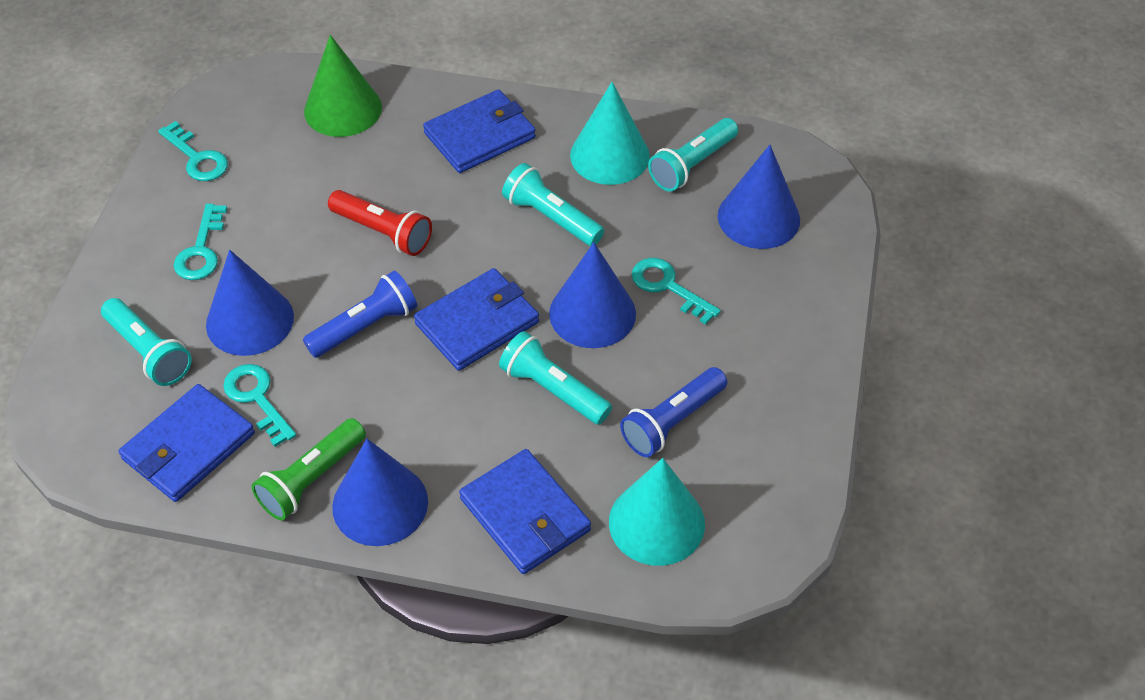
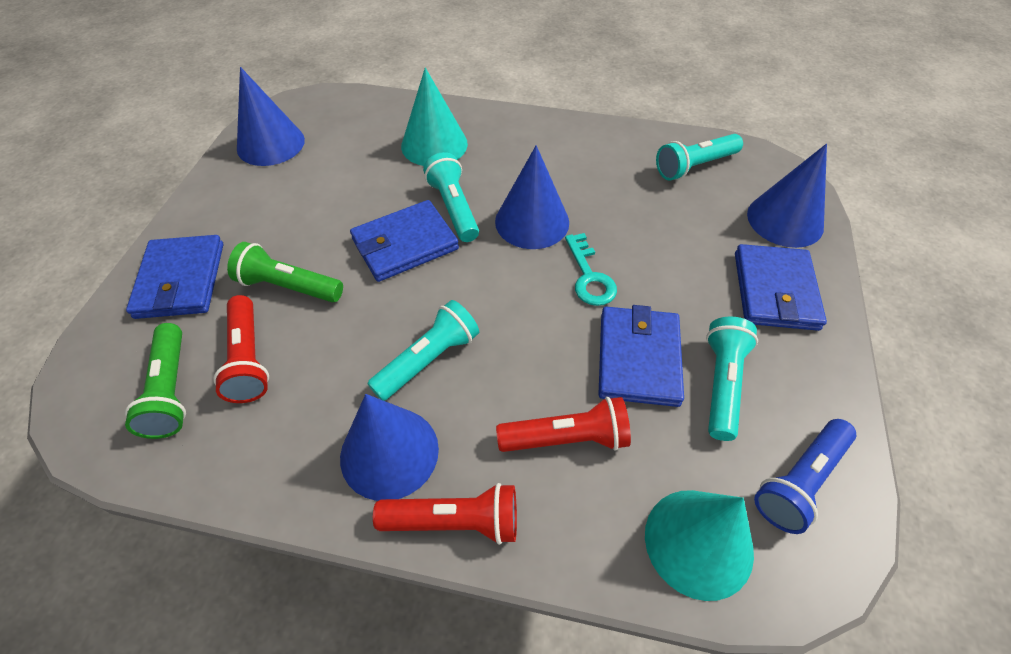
blue flashlight: [303,271,417,358] [620,367,727,457] = 2 -> [754,419,856,534] = 1
green cone: [304,35,382,137] = 1 -> none = 0
green flashlight: [252,418,366,520] = 1 -> [125,323,186,439] [227,242,343,303] = 2
red flashlight: [328,190,432,256] = 1 -> [213,295,269,403] [373,483,517,545] [496,397,631,452] = 3
turquoise key: [158,121,228,181] [174,204,227,280] [223,364,296,447] [632,258,721,325] = 4 -> [565,233,617,306] = 1

